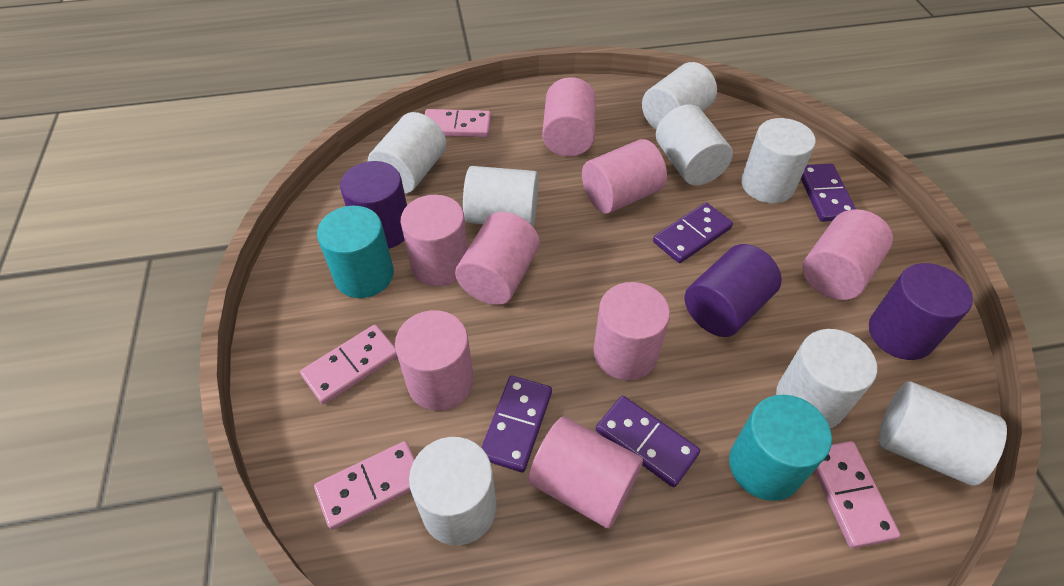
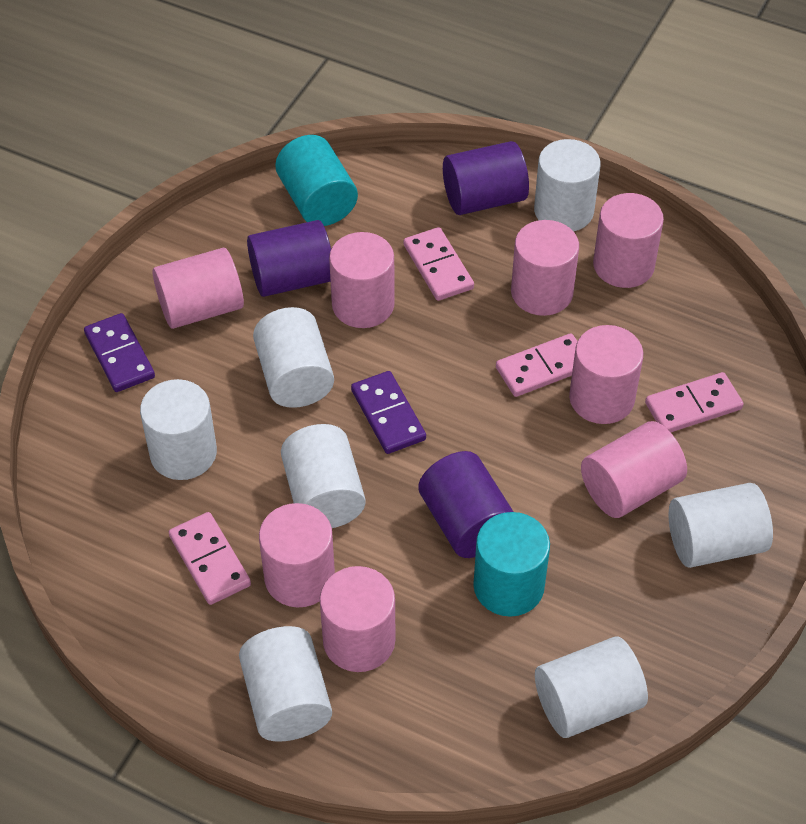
purple domino: [481,376,552,472] [596,396,700,487] [653,203,733,263] [801,164,856,222] = 4 -> [84,313,155,392] [351,371,426,454] = 2
white cylinder: [368,112,446,194] [409,437,497,545] [463,166,538,226] [642,62,717,130] [656,104,733,186] [741,118,816,203] [776,329,877,428] [879,381,1007,486] = 8 -> [140,379,217,480] [239,626,332,742] [253,307,334,408] [281,424,366,528] [534,139,601,232] [535,636,648,738] [669,483,773,568] = 7

